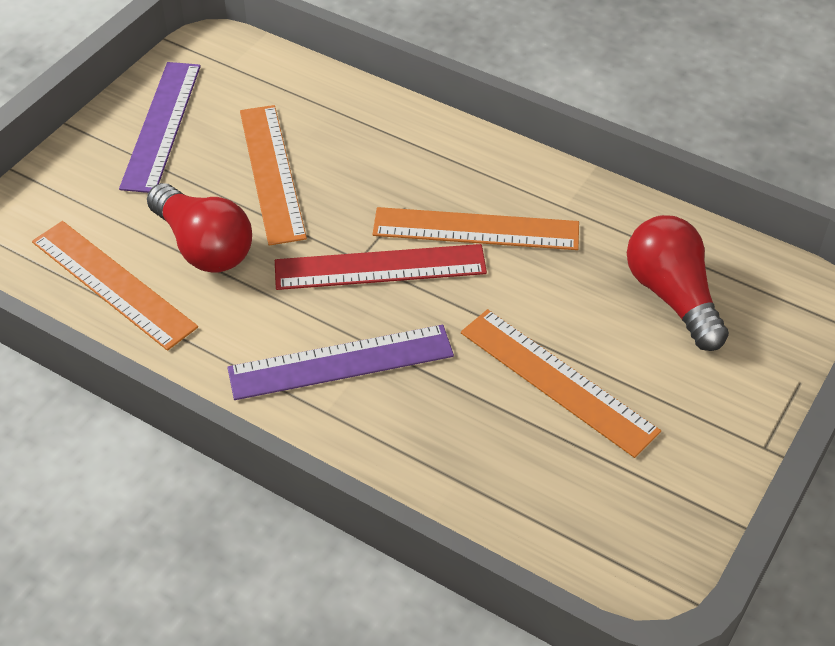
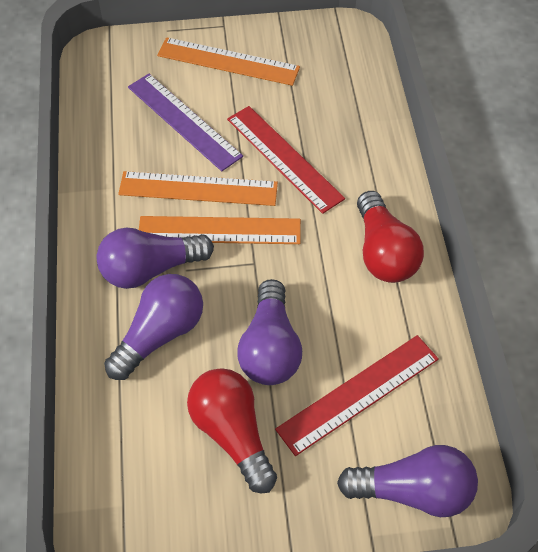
orange ruler: [32,221,198,351] [240,105,307,246] [372,207,579,250] [461,309,661,458] = 4 -> [118,171,278,206] [139,216,301,244] [157,37,300,86] = 3
purple light bulb: none = 0 -> [96,227,214,289] [104,274,203,380] [237,279,302,385] [337,445,478,517] = 4
purple ruler: [119,62,201,193] [227,325,454,400] = 2 -> [128,74,243,171] = 1
red ruler: [275,244,487,290] = 1 -> [227,106,345,214] [275,335,439,456] = 2

